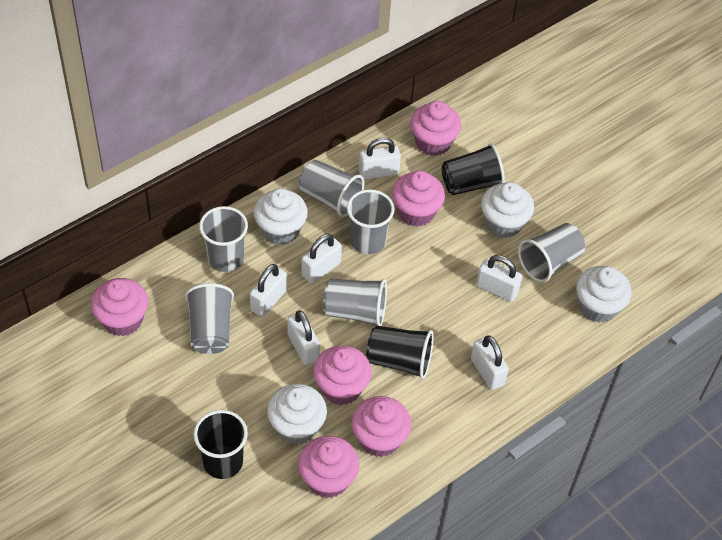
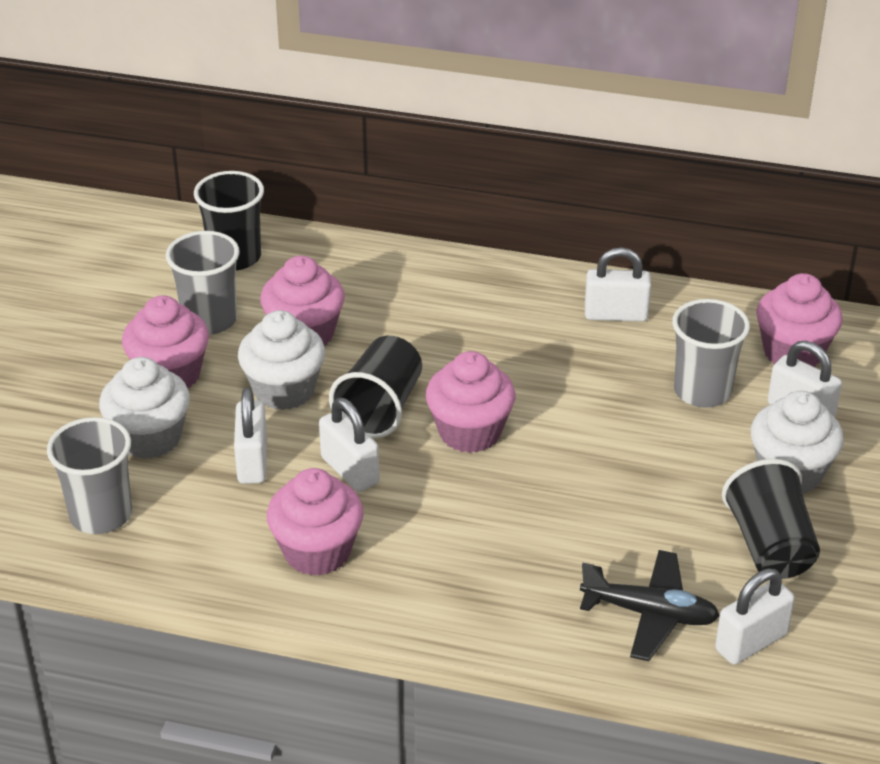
black plane: none = 0 -> [580,550,720,661] = 1
grey cup: [185,283,234,354] [199,206,248,272] [299,160,365,217] [323,279,387,326] [347,189,394,254] [518,223,585,283] = 6 -> [47,417,132,534] [166,231,240,335] [672,299,750,408] = 3
pink cupcake: [91,278,148,336] [298,436,359,498] [313,346,372,405] [352,396,411,457] [392,171,445,227] [410,101,461,156] = 6 -> [122,295,209,388] [260,256,345,346] [267,468,364,576] [426,351,515,453] [756,273,843,367] = 5
white cupcake: [254,188,308,245] [267,384,327,445] [481,182,534,238] [576,266,632,323] = 4 -> [99,357,190,459] [238,310,325,410] [750,391,844,493] = 3
white padlock: [250,264,287,317] [287,310,320,365] [301,234,342,283] [359,138,401,180] [471,335,509,390] [476,255,522,302] = 6 -> [234,387,267,484] [319,398,379,492] [585,247,651,322] [715,569,795,665] [767,341,842,417] = 5

